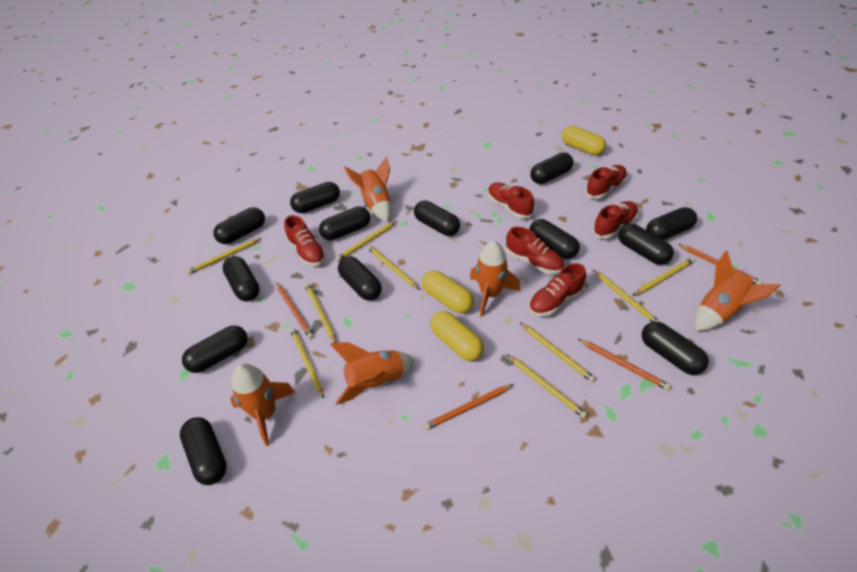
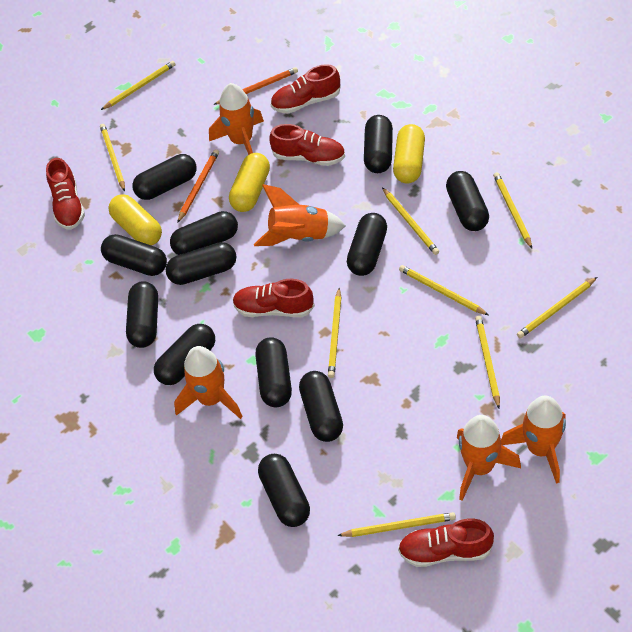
black capsule: [180,417,227,485] [182,325,248,373] [213,207,265,244] [223,256,260,301] [290,182,340,213] [319,206,370,240] [338,256,382,301] [414,200,460,236] [529,219,580,259] [530,152,573,184] [618,224,674,265] [642,322,709,375] [646,207,697,240] = 13 -> [101,234,167,276] [126,281,158,348] [132,154,197,200] [154,324,215,385] [166,242,236,285] [170,211,238,255] [255,337,292,407] [258,454,310,527] [299,371,343,442] [347,213,387,276] [364,115,393,173] [446,171,489,231] = 12
orange pencil: [276,282,314,339] [424,384,514,430] [578,339,671,390] [678,244,763,285] = 4 -> [177,149,219,223] [214,67,298,105] = 2
red shoe: [284,215,326,266] [488,182,534,219] [506,227,564,274] [529,263,586,316] [585,165,627,199] [592,201,638,239] = 6 -> [46,158,85,230] [232,279,315,317] [270,64,341,113] [270,124,345,166] [398,519,494,567] = 5

